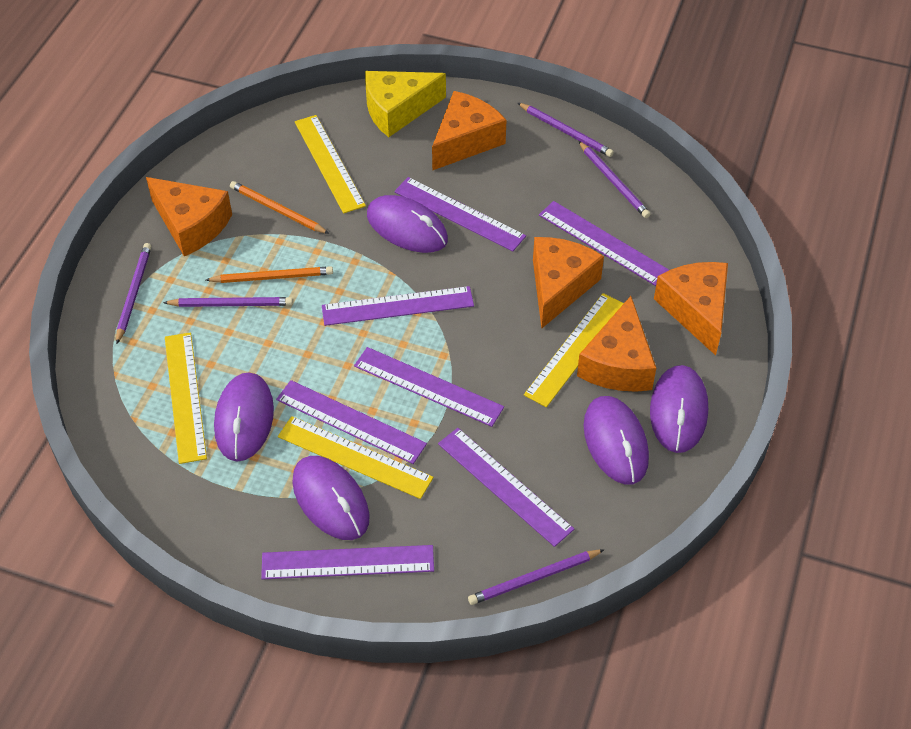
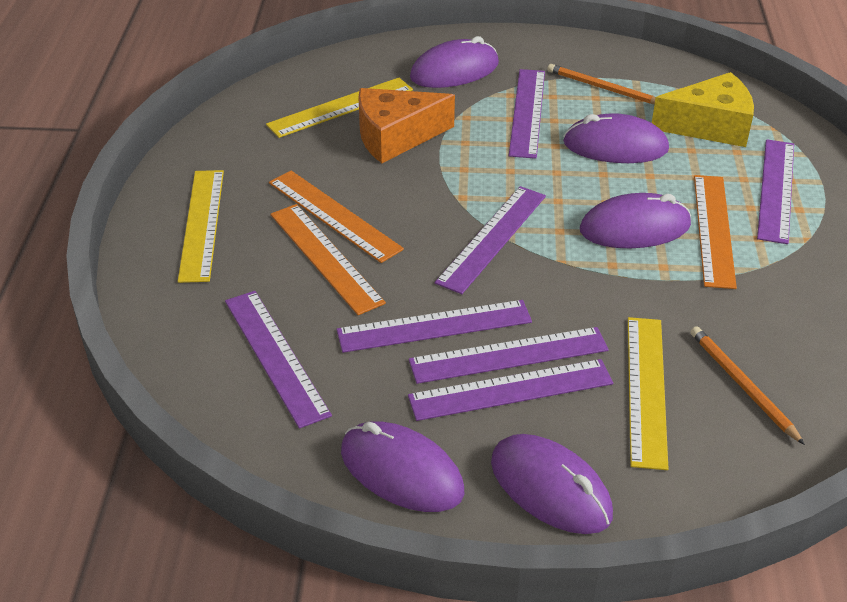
orange cheese: [146,177,232,257] [432,91,506,171] [533,237,604,329] [577,296,656,392] [654,262,728,355] = 5 -> [358,88,455,163] = 1
orange ruler: none = 0 -> [269,170,404,263] [270,204,386,315] [694,175,737,289] = 3
purple pencil: [116,243,151,344] [163,297,293,307] [468,549,605,605] [518,103,614,157] [579,141,650,218] = 5 -> none = 0
yellow ruler: [165,332,207,464] [278,416,433,499] [295,115,366,214] [524,293,624,407] = 4 -> [178,170,224,283] [266,78,413,138] [628,317,668,470] = 3

